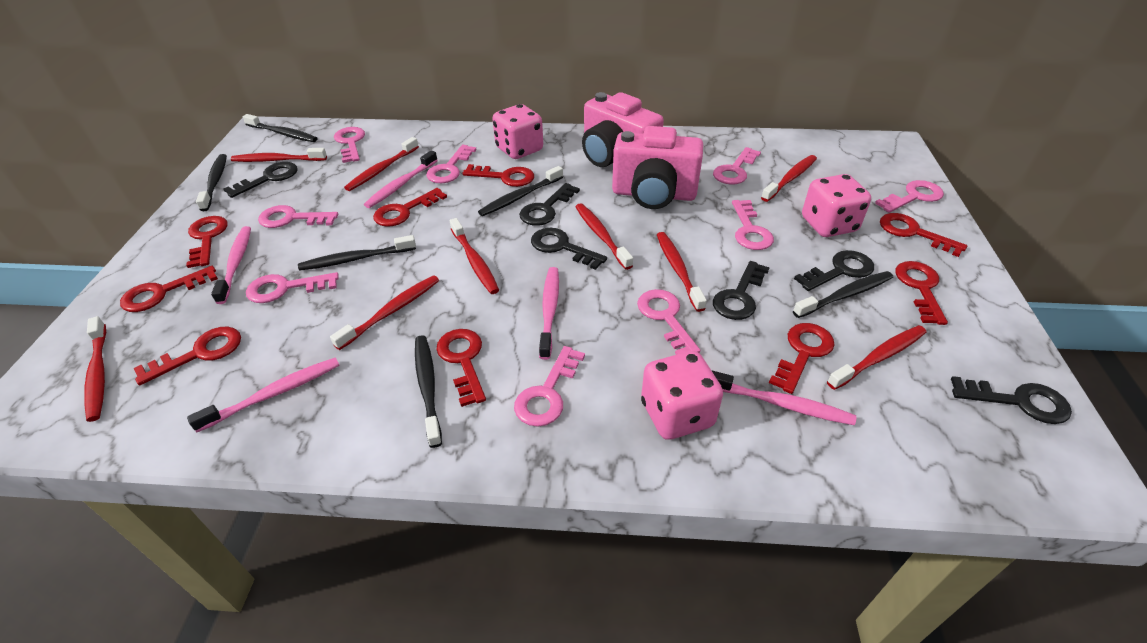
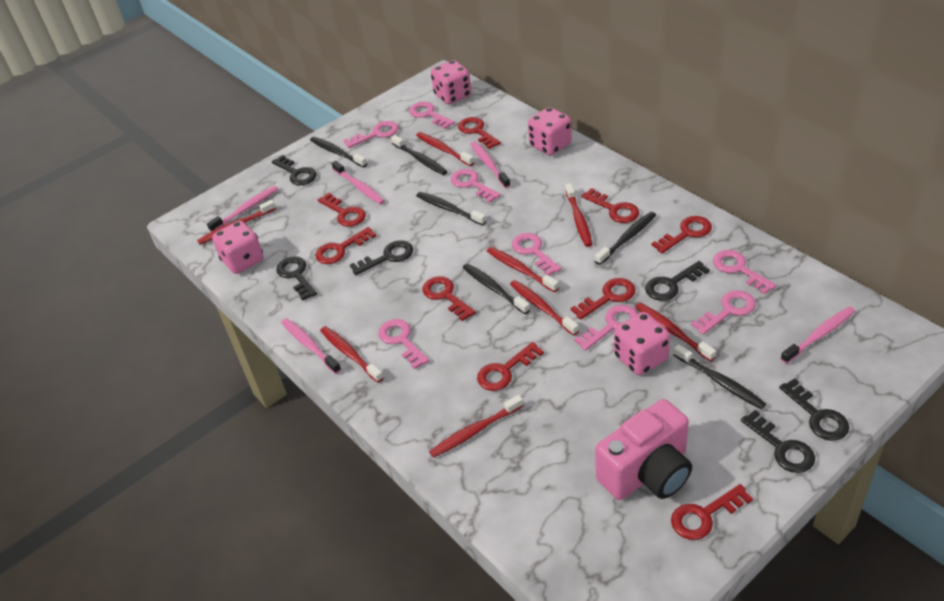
pink camera: [582,92,664,167] [612,126,703,209] = 2 -> [595,399,692,500] = 1
pink dice: [492,104,543,159] [641,351,723,440] [802,174,871,237] = 3 -> [212,221,264,274] [431,60,471,104] [528,107,572,155] [614,312,670,375] = 4
pink key: [246,272,339,303] [258,205,338,228] [334,127,365,163] [426,145,477,183] [514,346,585,427] [637,289,700,355] [713,147,761,184] [732,200,774,250] [875,180,944,213] = 9 -> [344,121,398,148] [378,319,429,369] [409,102,455,129] [451,169,501,203] [512,233,561,276] [574,305,638,351] [691,290,756,335] [713,250,777,295] = 8
red toothbrush: [84,316,106,422] [231,148,327,162] [330,275,439,350] [344,137,419,191] [450,218,499,294] [575,203,633,270] [657,232,707,312] [761,155,817,202] [827,325,926,390] = 9 -> [197,200,276,245] [320,326,384,383] [416,132,474,166] [429,395,523,458] [487,247,559,292] [510,280,579,336] [565,183,592,247] [635,303,716,361] = 8

